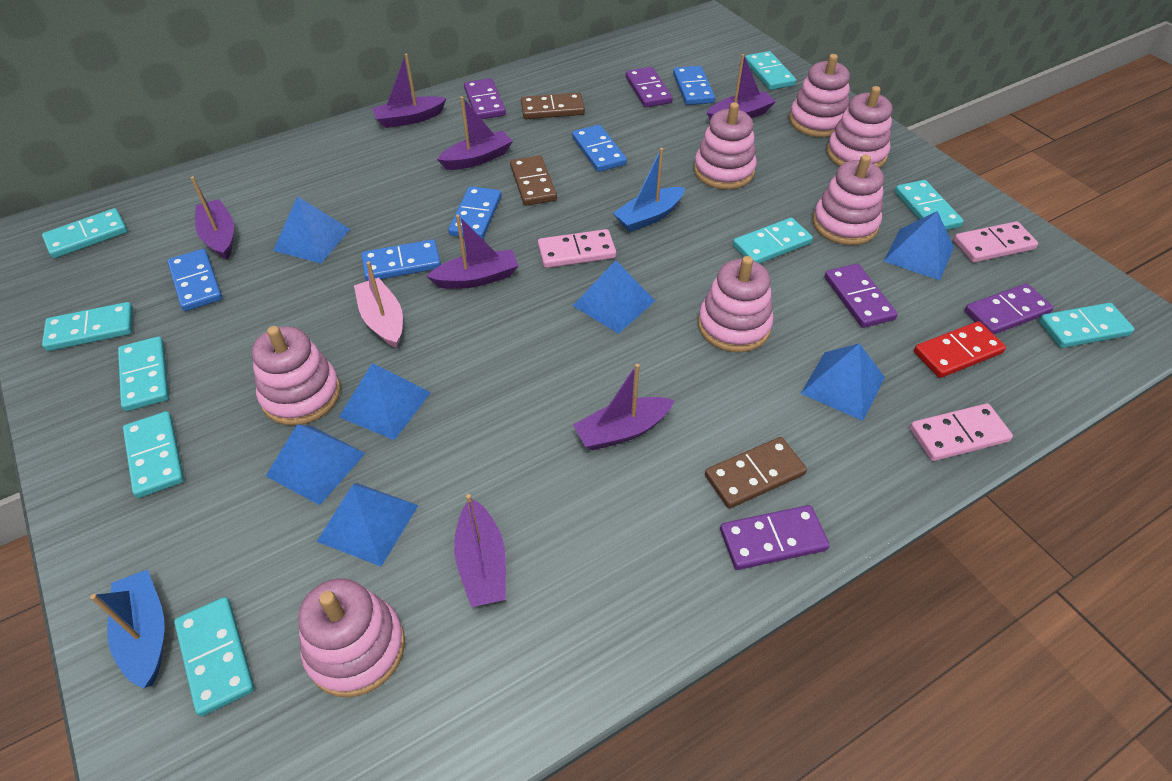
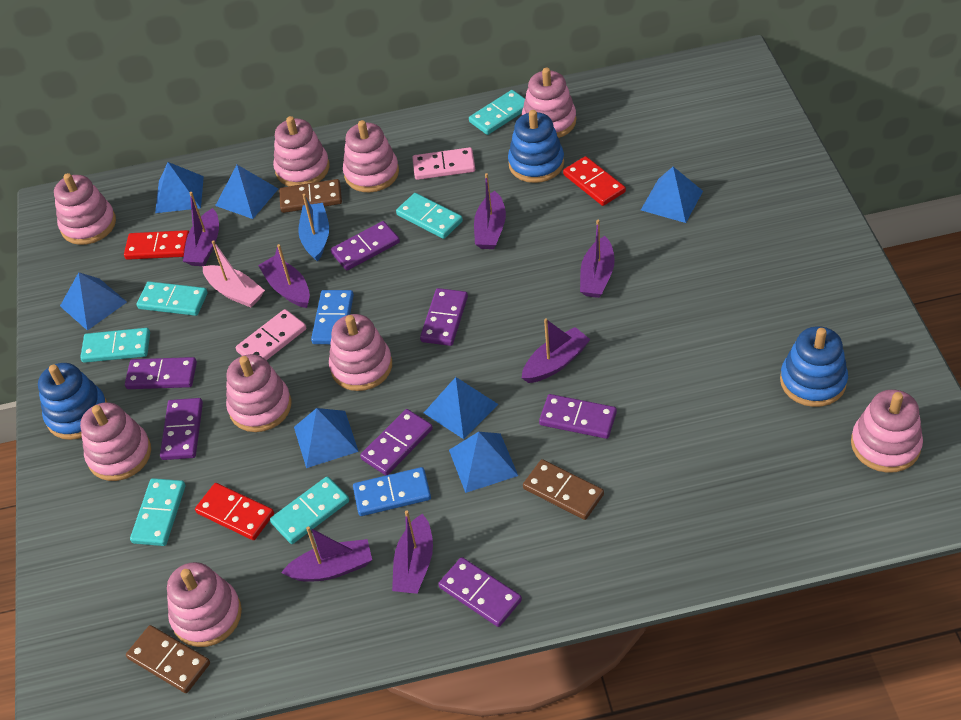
blue boat: [90,569,164,688] [613,148,685,232] = 2 -> [298,194,329,262] = 1
blue domino: [167,249,222,311] [361,239,441,281] [448,186,501,239] [572,125,627,172] [673,66,715,105] = 5 -> [311,290,354,344] [353,467,431,516] = 2
blue stacking toy: none = 0 -> [38,363,107,440] [508,110,564,183] [780,326,848,407] = 3
pink domino: [538,229,616,268] [910,403,1013,461] [954,221,1038,262] = 3 -> [236,309,306,361] [412,147,475,180] = 2
pink stacking toy: [252,326,341,425] [298,578,405,697] [694,102,757,189] [698,256,774,352] [789,54,850,137] [813,155,884,245] [827,86,892,168] = 7 -> [54,173,116,245] [80,402,151,481] [167,562,242,647] [226,354,291,432] [273,116,330,186] [329,314,392,391] [343,120,399,192] [522,68,576,138] [851,389,923,473] = 9
purple domino: [464,78,506,119] [626,67,673,107] [720,505,830,570] [824,264,898,328] [964,283,1054,334] = 5 -> [125,357,197,389] [160,398,203,460] [331,221,400,270] [360,409,433,475] [420,288,468,346] [438,557,522,627] [539,394,617,439] = 7
red domino: [914,321,1006,378] = 1 -> [124,230,189,260] [195,483,274,540] [563,156,626,206] = 3
turquoise domino: [42,208,128,258] [42,302,133,351] [118,336,169,411] [123,411,184,498] [174,597,255,717] [733,218,813,264] [745,51,796,90] [895,180,964,230] [1039,303,1135,348] = 9 -> [80,328,150,363] [130,478,185,546] [137,281,208,316] [270,476,349,544] [396,193,463,239] [469,90,525,135] = 6

